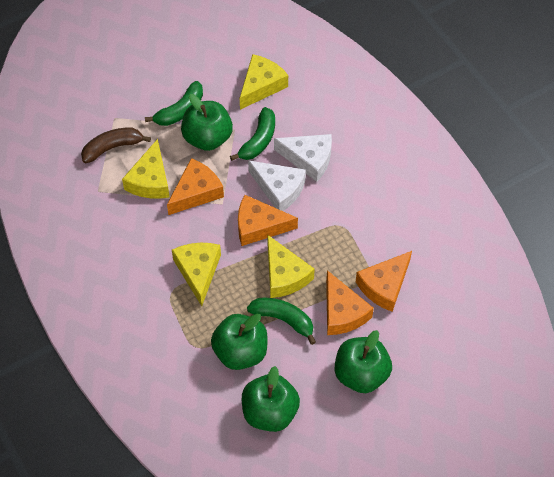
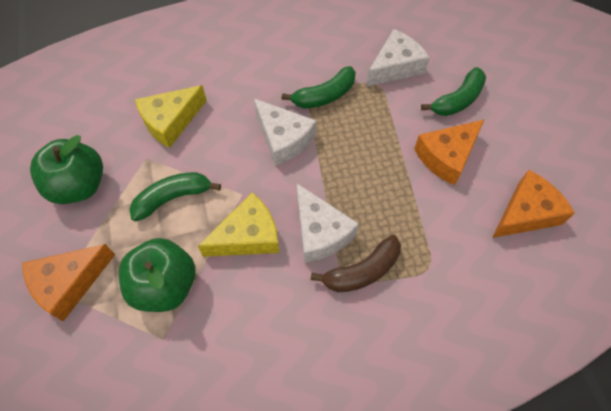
green apple: [181,94,233,151] [211,314,268,370] [242,366,300,432] [335,330,392,393] = 4 -> [30,135,103,204] [119,238,196,312] = 2
orange cheese: [167,158,224,215] [238,195,298,246] [326,270,374,335] [356,251,412,312] = 4 -> [22,244,115,321] [414,119,485,186] [492,170,575,238] = 3
white cheese: [248,160,306,211] [274,134,332,182] = 2 -> [254,99,316,166] [296,183,359,263] [366,29,430,87] = 3
yellow cheese: [122,139,169,199] [172,243,221,306] [240,54,288,110] [267,234,315,298] = 4 -> [135,85,207,148] [198,192,279,257] = 2

